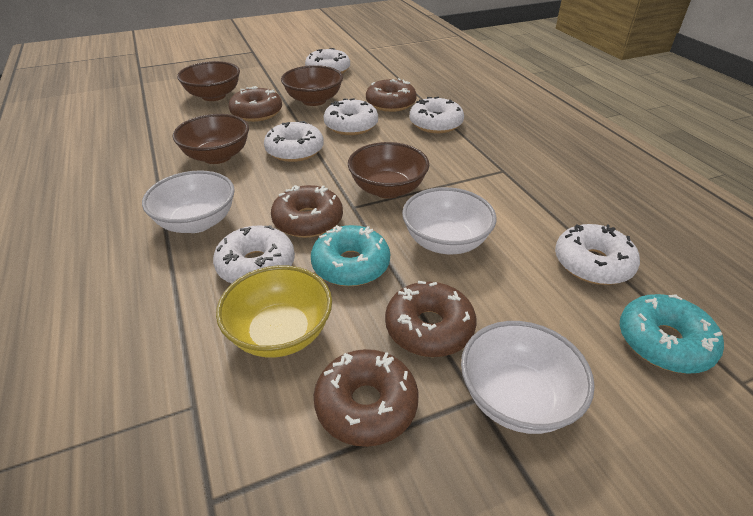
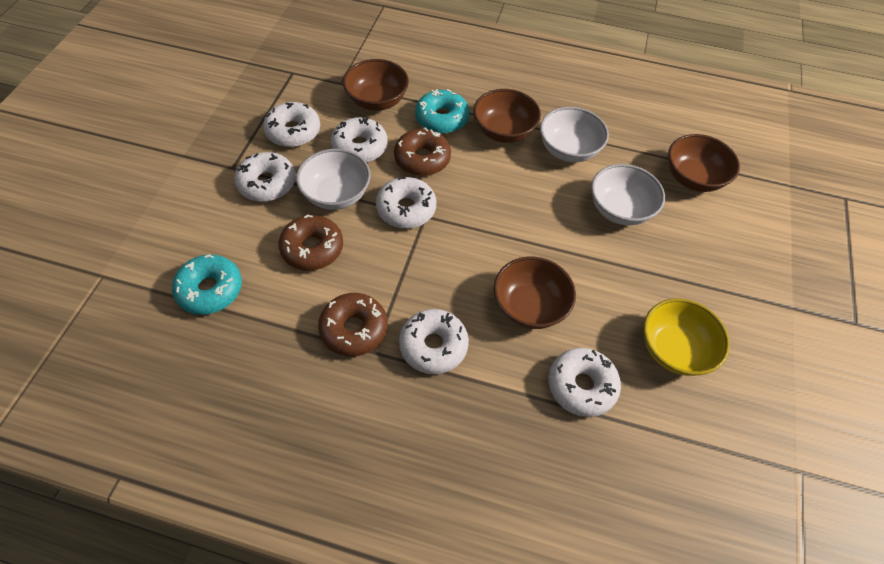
brown donut: [228,86,282,122] [271,185,343,238] [314,349,418,447] [366,78,417,112] [385,281,476,357] = 5 -> [279,214,343,271] [318,293,388,357] [394,127,451,176] = 3

